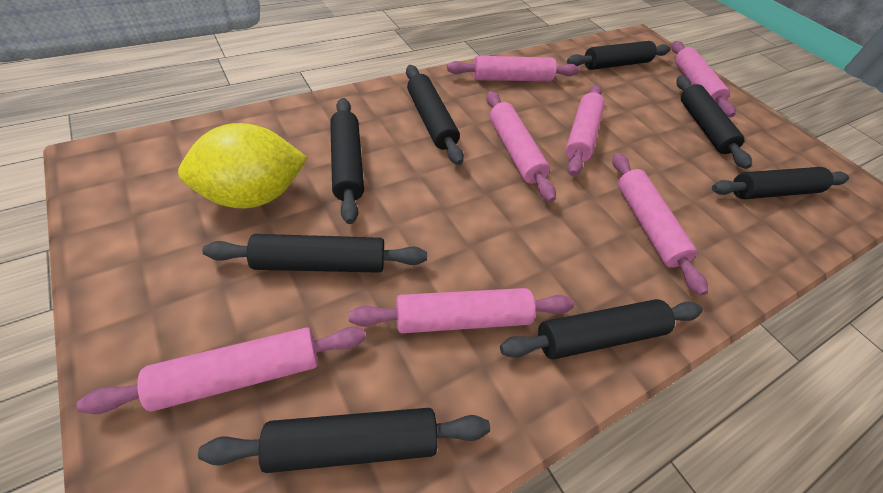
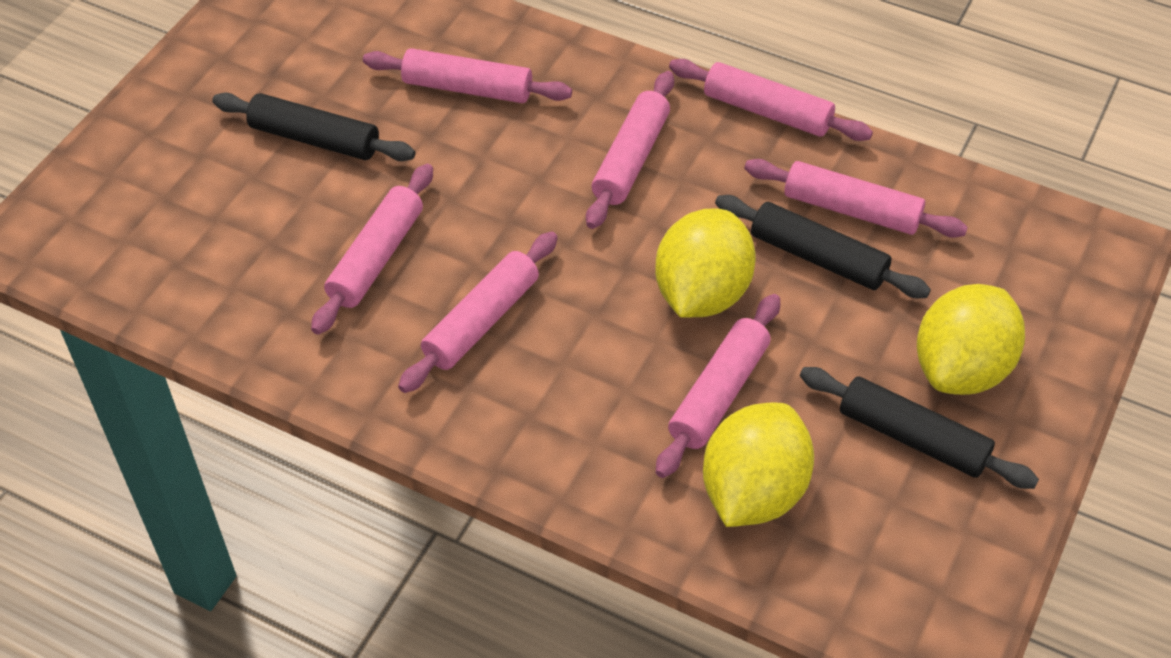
black rolling pin: [198,408,490,473] [202,234,427,273] [330,98,364,224] [406,65,464,165] [500,299,703,359] [567,41,670,70] [676,76,752,169] [712,167,849,199] = 8 -> [212,93,415,161] [715,195,931,298] [800,367,1039,489] = 3
yellow lemon: [178,123,308,209] = 1 -> [655,209,756,318] [703,403,814,527] [917,284,1025,395] = 3

